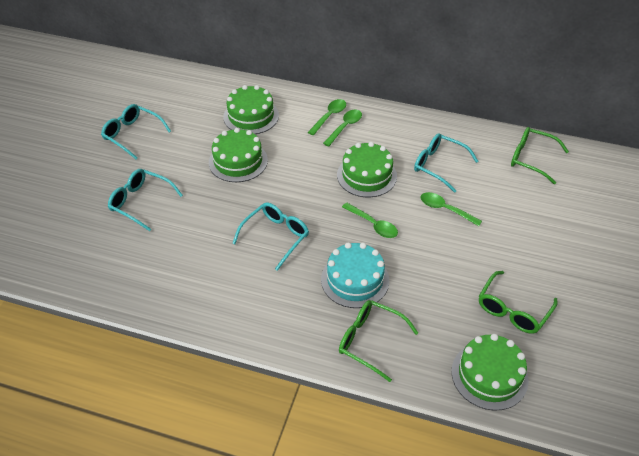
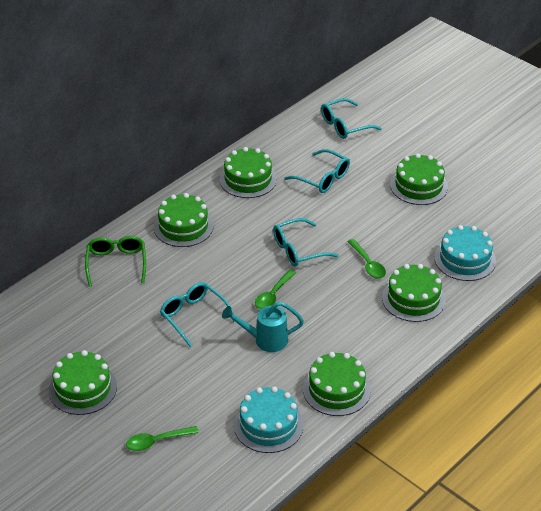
green cake: [209,128,268,182] [223,85,279,134] [337,142,397,197] [452,334,529,411] = 4 -> [49,350,117,415] [154,193,213,247] [219,147,277,198] [303,352,371,416] [382,264,446,322] [390,153,448,205] = 6
green glasses: [339,300,418,382] [479,271,558,334] [511,127,569,184] = 3 -> [85,236,146,287] = 1
green spoon: [308,99,346,135] [323,110,362,147] [342,203,398,238] [421,192,482,226] = 4 -> [126,426,199,451] [255,270,296,309] [347,239,386,279] = 3
turquoise cake: [321,242,389,308] = 1 -> [234,386,304,453] [434,225,496,281] = 2
turquoise watering can: none = 0 -> [222,302,304,352] = 1

